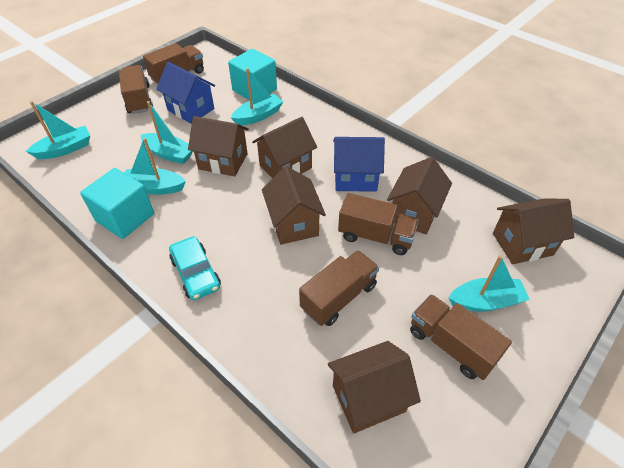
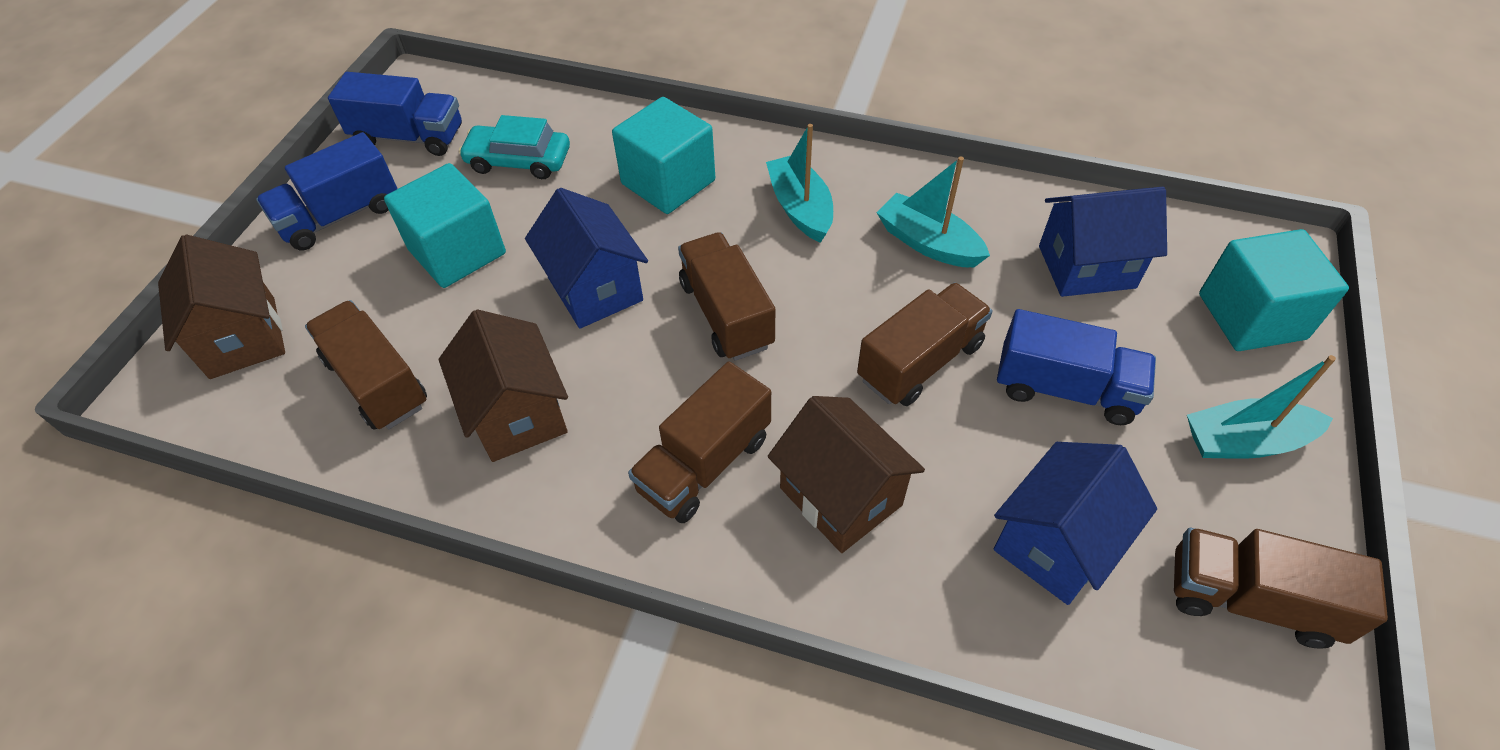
blue house: [156,62,215,124] [333,137,385,192] = 2 -> [525,188,648,329] [994,442,1157,605] [1039,187,1167,297] = 3
blue truck: none = 0 -> [256,132,397,250] [328,72,462,156] [997,309,1156,425] = 3
brown house: [188,116,249,176] [252,117,317,178] [262,166,326,245] [328,341,421,433] [387,157,452,234] [493,198,574,264] = 6 -> [158,235,285,379] [439,309,568,462] [768,396,925,553] = 3
turquoise boat: [26,101,90,159] [124,138,186,195] [141,101,193,164] [231,68,283,125] [448,255,530,312] = 5 -> [766,124,833,243] [877,156,990,267] [1187,355,1336,459] = 3
turquoise cube: [80,168,154,239] [228,49,277,100] = 2 -> [384,163,506,288] [612,97,715,214] [1199,229,1349,351] = 3

